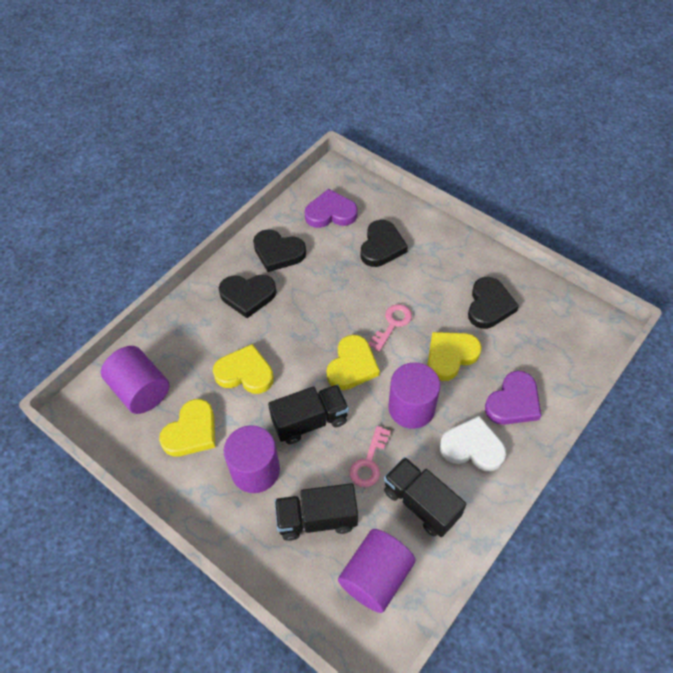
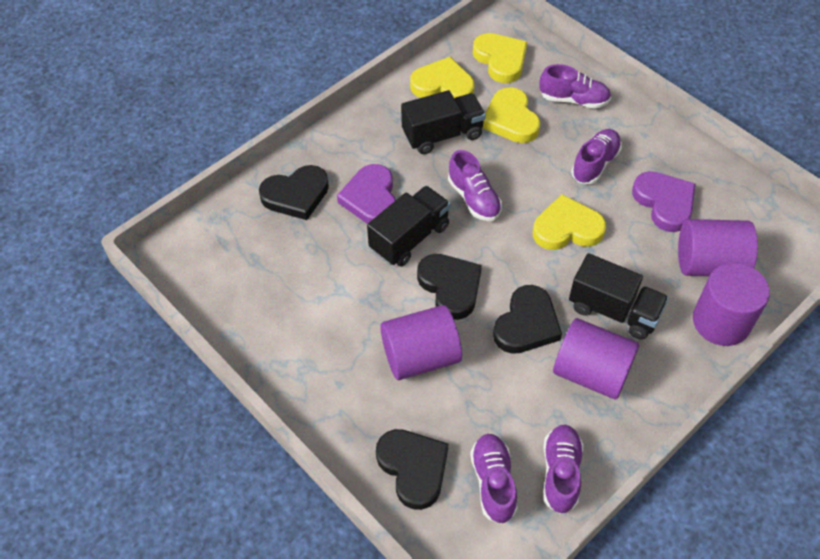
pink key: [350,426,391,487] [368,304,412,352] = 2 -> none = 0
purple shoe: none = 0 -> [448,150,502,221] [470,434,517,524] [539,64,611,109] [543,425,583,514] [571,129,622,184] = 5
white heart: [440,416,506,471] = 1 -> none = 0

